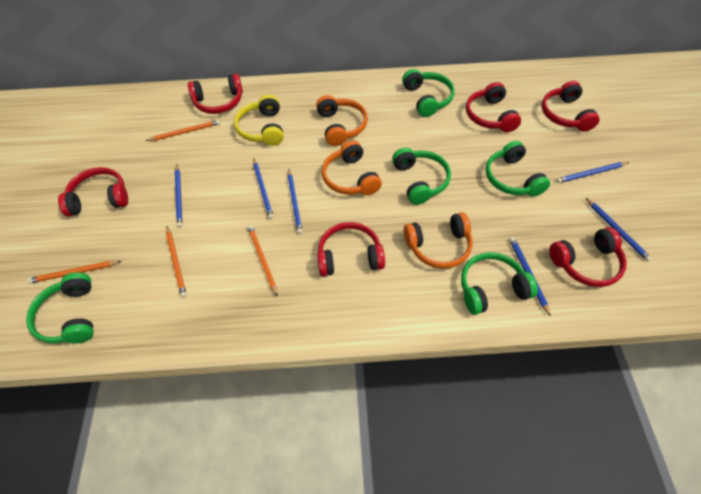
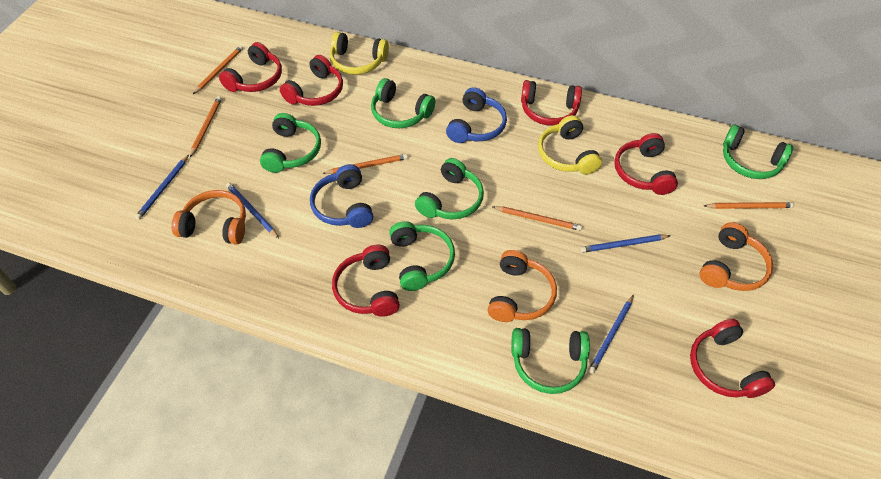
blue headphones: none = 0 -> [310,164,373,228] [446,87,507,143] = 2
blue pencil: [175,165,182,228] [253,159,274,219] [288,170,303,234] [509,237,551,317] [556,162,629,183] [586,198,652,262] = 6 -> [135,155,189,220] [226,183,279,238] [580,234,671,253] [588,294,634,374] = 4
green headphones: [26,272,94,344] [392,148,451,205] [402,69,455,117] [461,252,538,315] [486,141,550,197] = 5 -> [260,113,321,173] [371,78,436,128] [389,221,455,291] [415,158,484,219] [511,328,590,394] [723,125,793,179] = 6
orange pencil: [27,261,121,284] [146,120,220,141] [166,226,187,298] [247,225,277,296] = 4 -> [190,96,222,157] [193,45,243,94] [322,154,408,174] [493,206,582,231] [704,202,795,209] = 5
yellow headphones: [234,94,284,146] = 1 -> [330,32,389,75] [538,115,602,175] = 2

